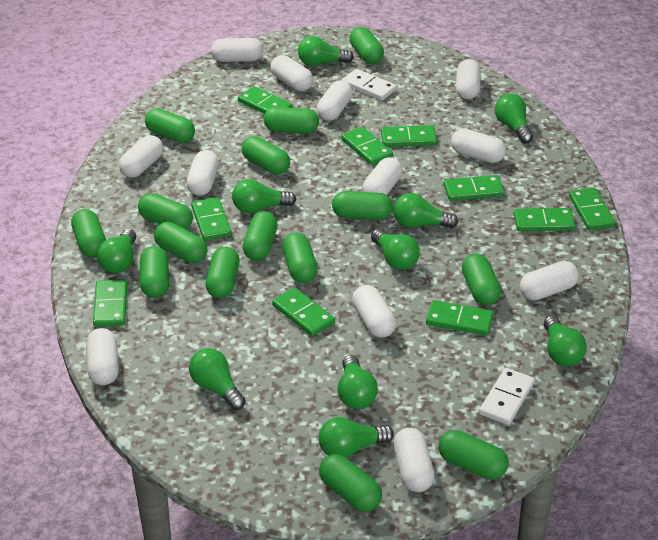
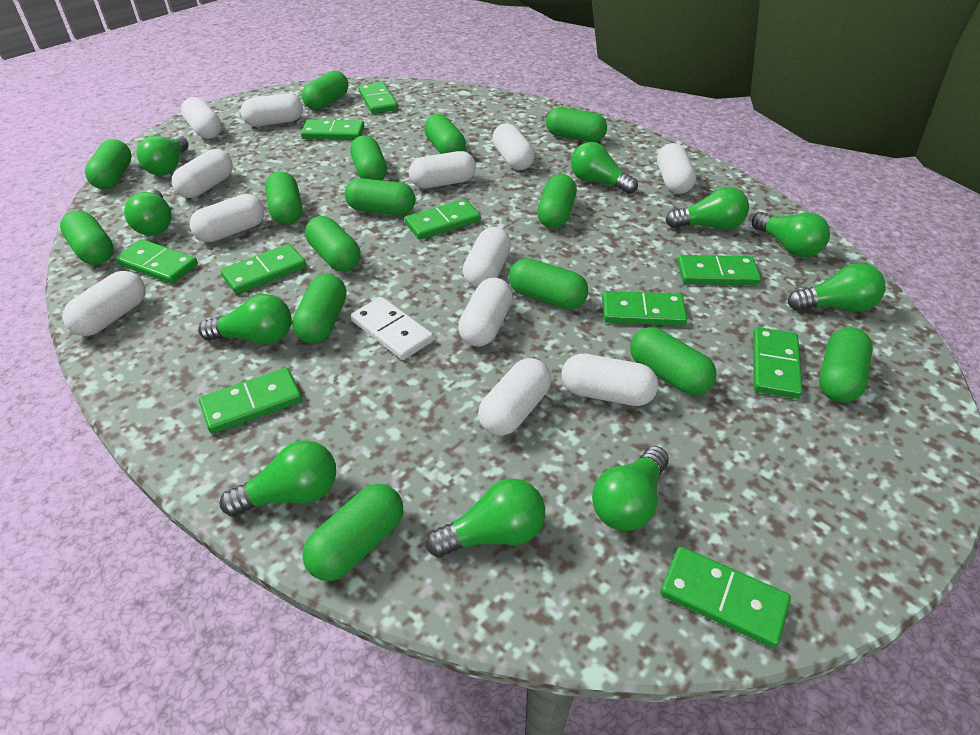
white domino: [342,69,397,100] [479,368,535,425] = 2 -> [351,297,434,360] = 1

